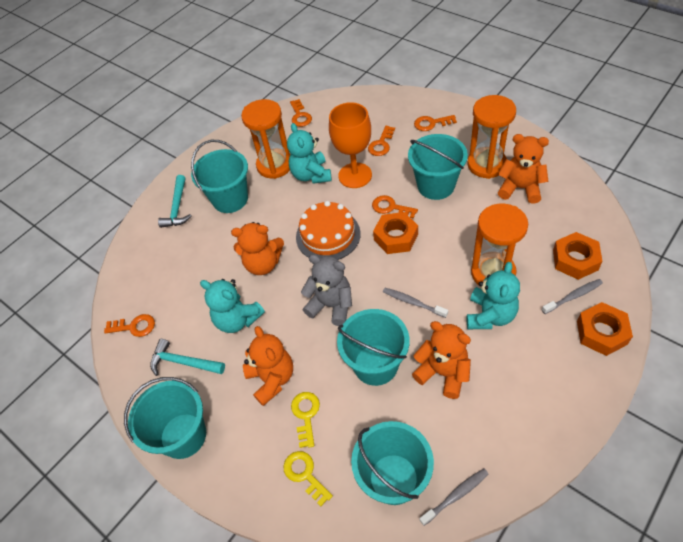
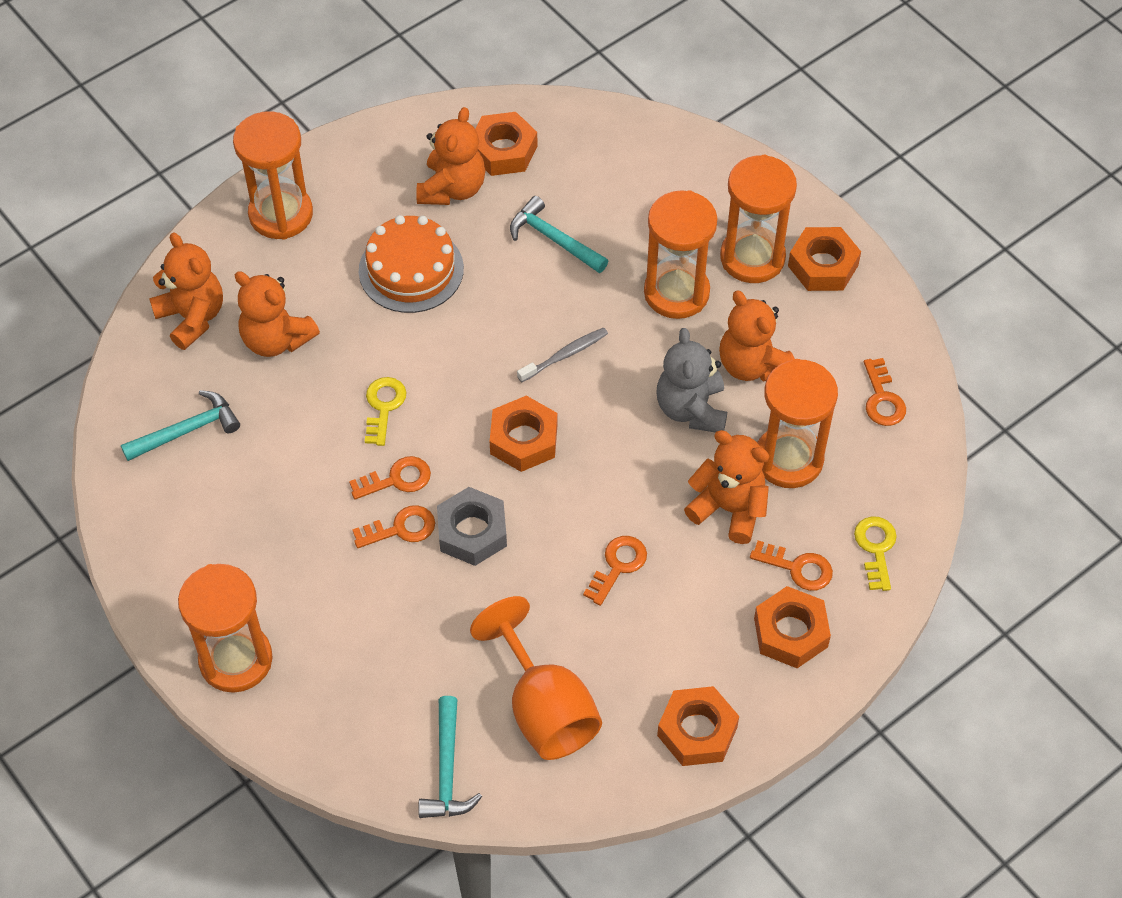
grey nut: none = 0 -> [437,487,507,566] = 1
grey toothbrush: [383,288,448,318] [419,468,488,526] [542,279,603,314] = 3 -> [517,327,608,382] = 1
orange hourglass: [241,99,290,179] [467,95,516,179] [471,203,528,287] = 3 -> [178,564,272,693] [233,111,313,240] [644,190,718,319] [720,155,797,283] [757,359,838,488] = 5
orange nut: [373,212,418,254] [553,232,602,280] [577,302,633,356] = 3 -> [475,112,538,176] [490,396,557,472] [657,686,739,766] [754,586,831,668] [788,227,861,291] = 5
orange teddy bear: [231,222,284,275] [243,326,293,406] [412,321,471,399] [498,134,549,204] = 4 -> [149,232,223,350] [234,271,320,357] [416,107,485,205] [684,430,769,544] [719,290,795,382] = 5
turquoise bucket: [124,377,206,459] [191,140,248,213] [337,309,409,386] [351,421,434,505] [408,134,468,200] = 5 -> none = 0
turquoise hammer: [150,339,225,376] [158,175,191,228] = 2 -> [121,390,240,461] [418,696,482,818] [510,196,608,273] = 3
turquoise teddy bear: [200,279,265,333] [287,123,332,184] [466,262,520,329] = 3 -> none = 0

